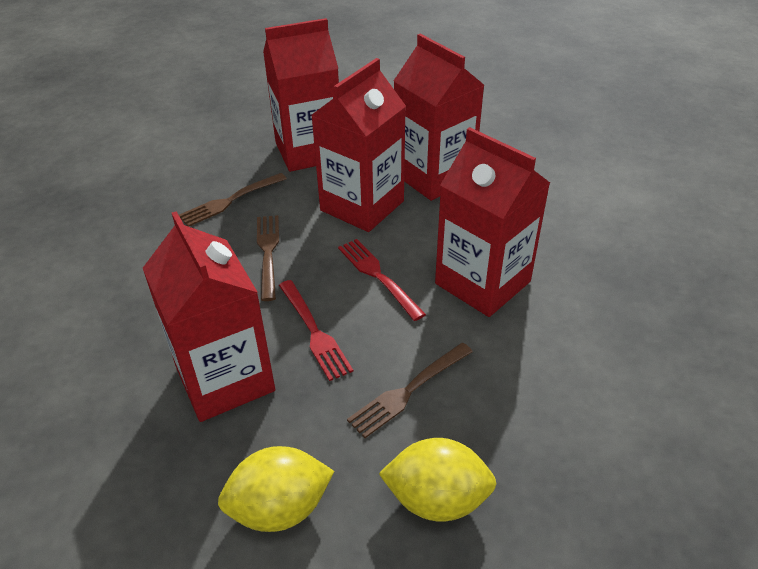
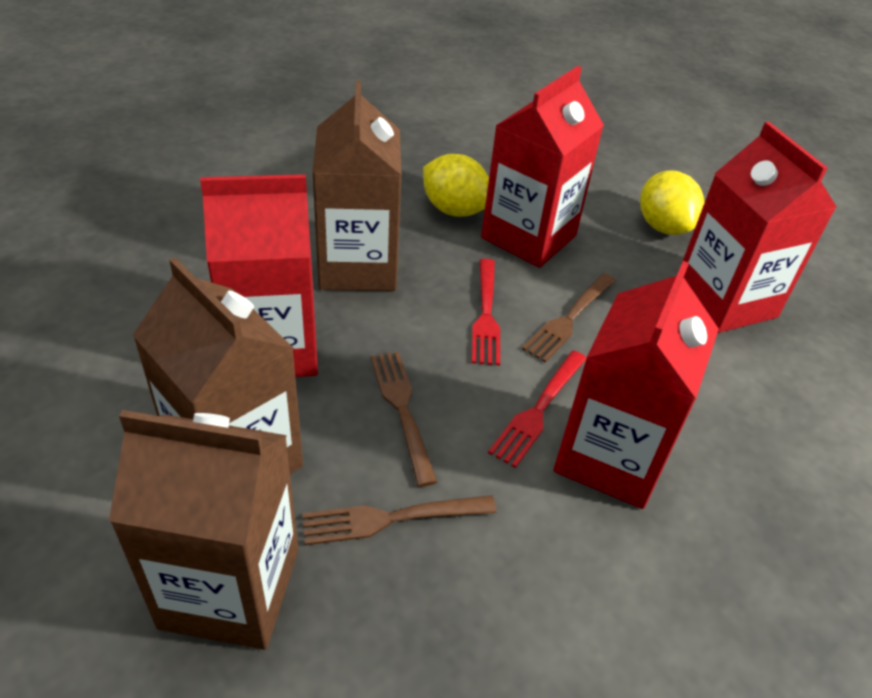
brown carton: none = 0 -> [109,410,298,650] [133,257,303,474] [312,81,401,291] = 3
red carton: [143,211,275,422] [263,18,339,172] [311,58,406,232] [394,34,484,201] [435,127,550,317] = 5 -> [200,174,318,377] [481,66,604,268] [554,261,719,509] [682,122,837,333] = 4

